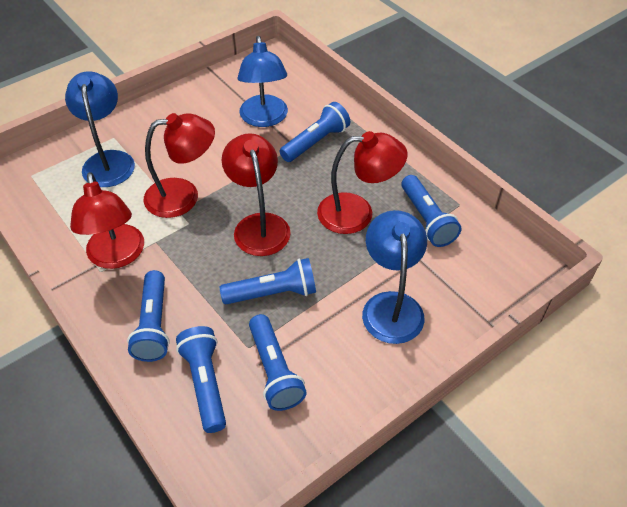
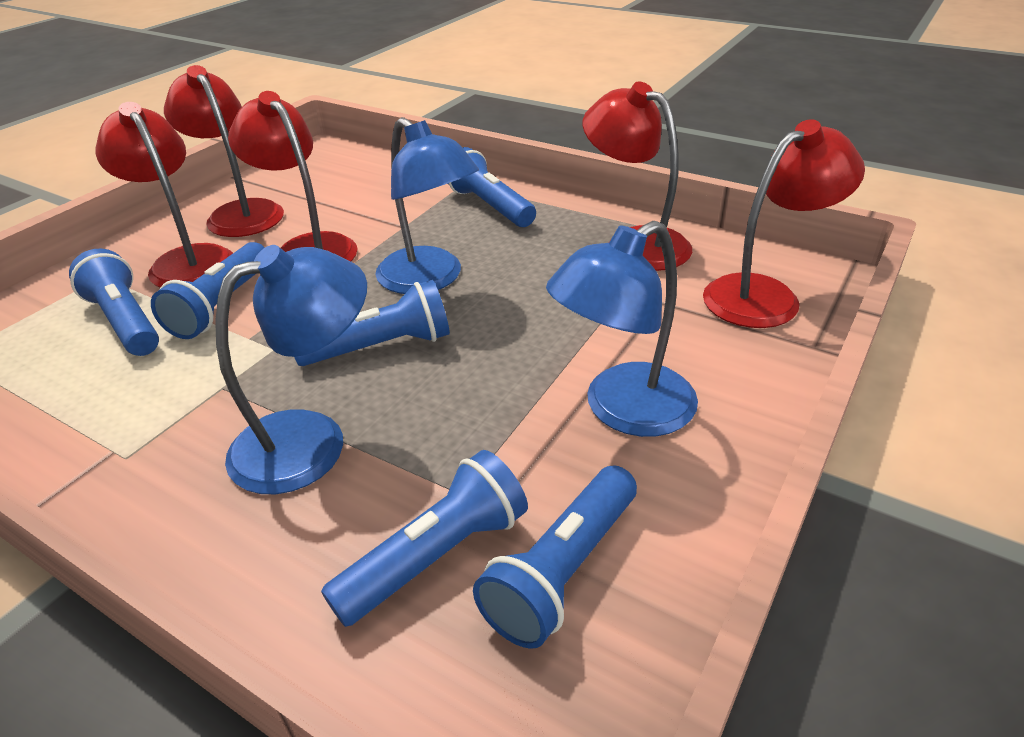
red lamp: [70,172,144,269] [143,113,215,218] [222,133,291,256] [317,131,407,234] = 4 -> [95,102,233,288] [164,65,284,237] [228,91,357,262] [582,82,692,271] [703,119,865,328] = 5

